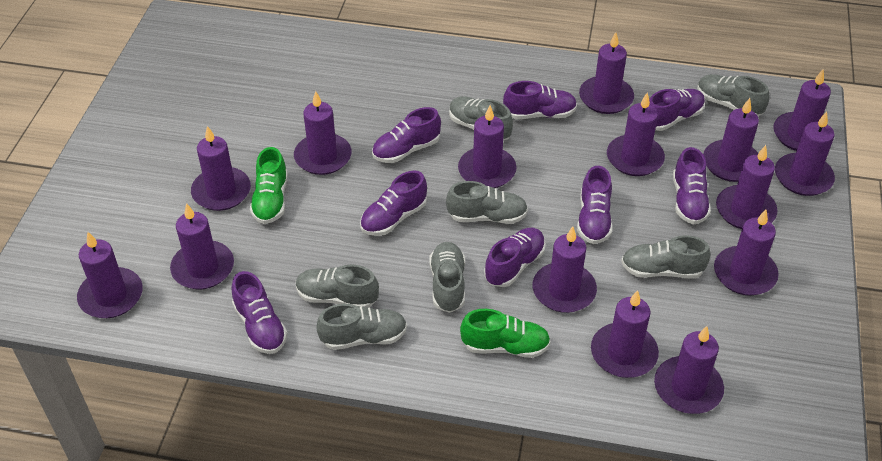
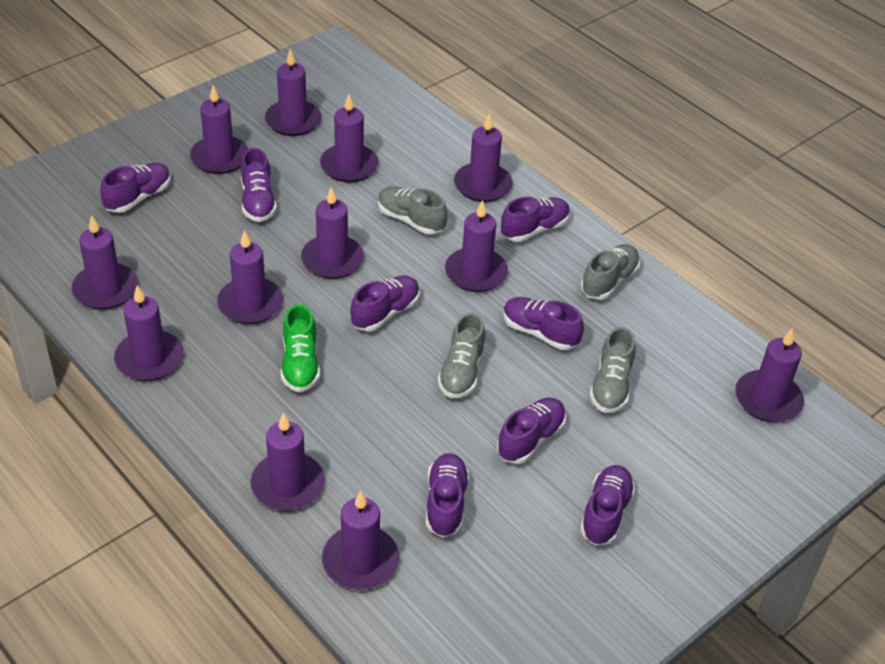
green shoe: [250,147,288,224] [460,309,551,358] = 2 -> [281,304,320,392] = 1
grey shoe: [296,264,379,308] [316,304,407,350] [429,242,465,313] [446,181,528,224] [449,96,513,141] [621,235,710,278] [697,74,770,116] = 7 -> [378,186,447,234] [437,313,486,398] [581,244,640,300] [589,327,636,413] = 4
purple candle: [77,232,143,318] [170,203,234,289] [191,126,251,211] [294,91,352,175] [458,105,516,188] [533,226,597,313] [579,32,634,114] [591,290,659,378] [607,93,665,176] [654,326,724,414] [703,98,759,182] [714,210,779,296] [716,145,778,229] [773,69,831,151] [775,112,835,196] = 15 -> [72,215,138,310] [114,285,183,381] [190,85,248,174] [217,230,283,324] [250,413,325,511] [265,49,321,136] [301,187,364,279] [320,94,378,182] [322,490,399,590] [445,200,508,292] [454,114,513,202] [735,328,804,422] = 12

